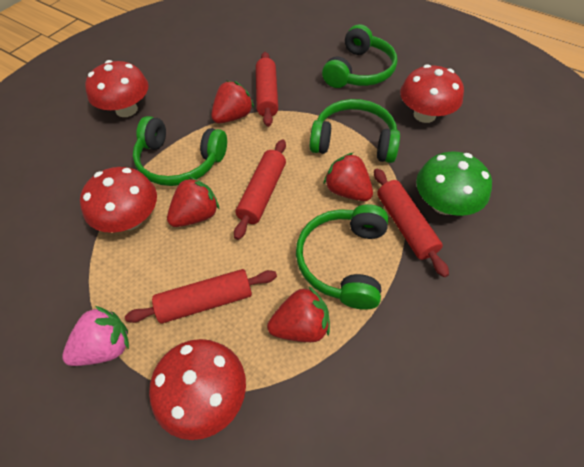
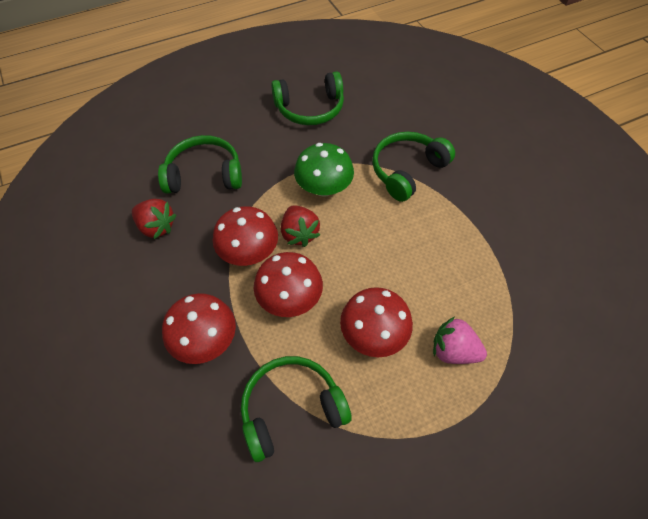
red rolling pin: [125,269,277,324] [234,139,286,240] [256,52,278,127] [374,168,449,277] = 4 -> none = 0
red strawberry: [167,177,220,227] [211,81,254,123] [267,287,330,342] [323,152,373,201] = 4 -> [132,199,176,239] [281,205,320,247] = 2

